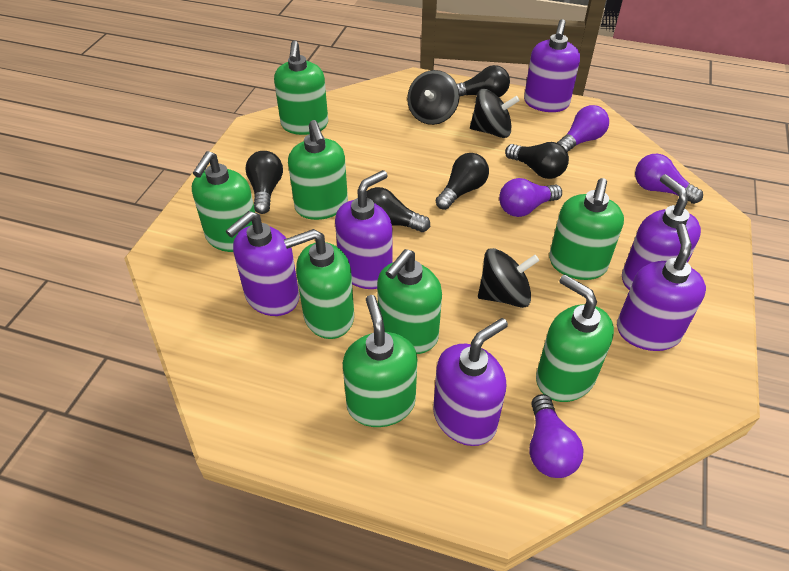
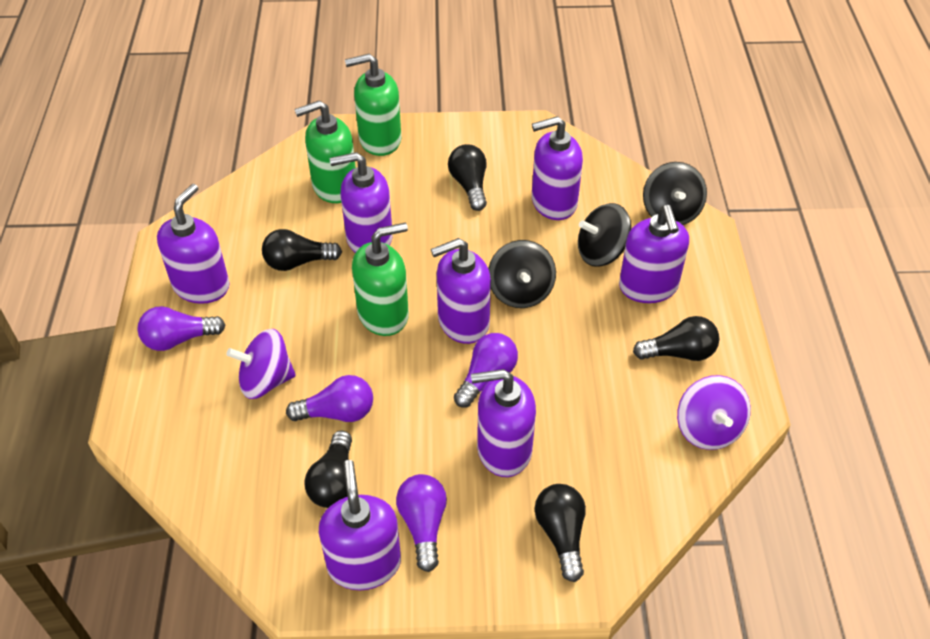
green soap dispenser: [192,151,255,252] [274,40,328,135] [284,229,354,339] [288,120,348,220] [343,295,417,427] [377,249,442,354] [536,274,614,402] [549,178,624,280] = 8 -> [294,100,356,203] [345,54,402,156] [352,223,409,336] = 3
purple soap dispenser: [226,211,300,316] [335,170,393,289] [433,318,508,446] [524,19,580,112] [617,224,706,351] [622,174,701,290] = 6 -> [157,184,230,304] [319,460,401,590] [330,152,393,253] [431,238,491,344] [471,369,536,477] [532,116,583,220] [619,205,689,303] = 7
purple spinning top: none = 0 -> [226,329,296,399] [677,375,751,450] = 2

